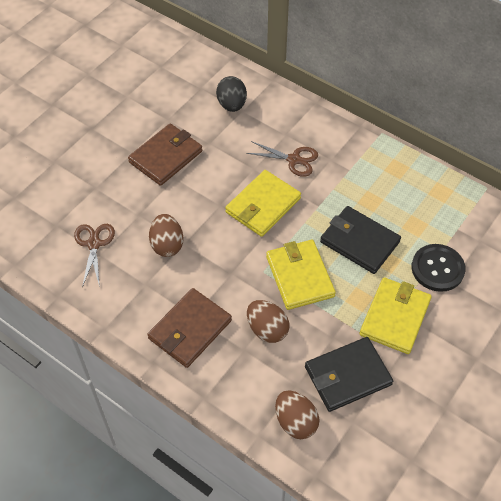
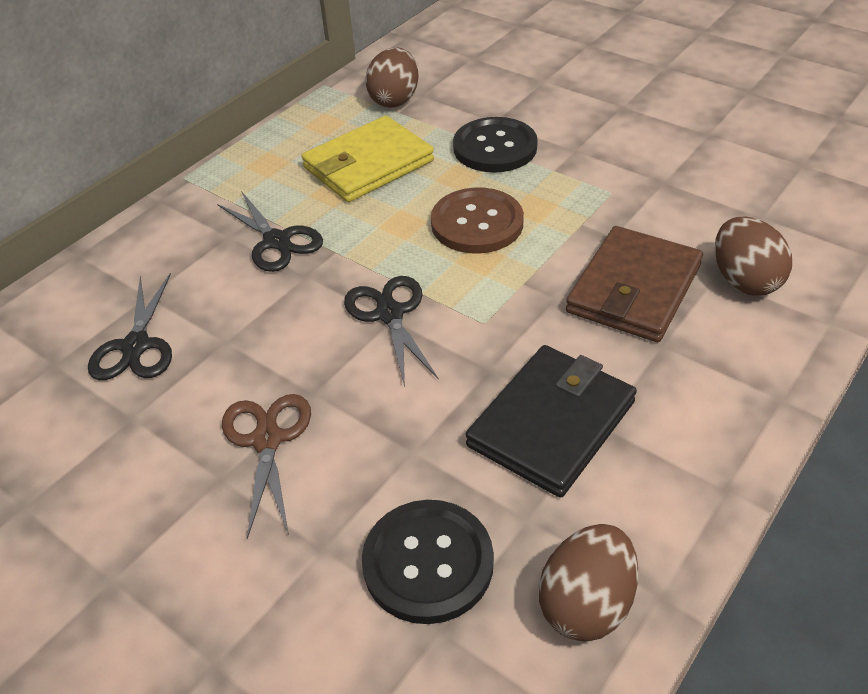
black button: [412,244,466,292] = 1 -> [362,500,494,624] [453,117,538,173] = 2
black egg: [216,76,247,112] = 1 -> none = 0
black scissors: none = 0 -> [88,273,172,380] [217,191,323,272] [344,276,439,387] = 3
black wallet: [305,337,393,412] [320,206,401,274] = 2 -> [466,345,637,498] = 1
brown button: none = 0 -> [431,187,524,254] = 1
brown scissors: [74,224,115,287] [246,141,318,177] = 2 -> [222,394,311,539] = 1
brown wallet: [128,123,202,186] [147,288,232,368] = 2 -> [566,226,703,342] = 1
yellow wallet: [225,170,301,237] [266,240,336,310] [360,278,432,354] = 3 -> [301,116,434,202] = 1

